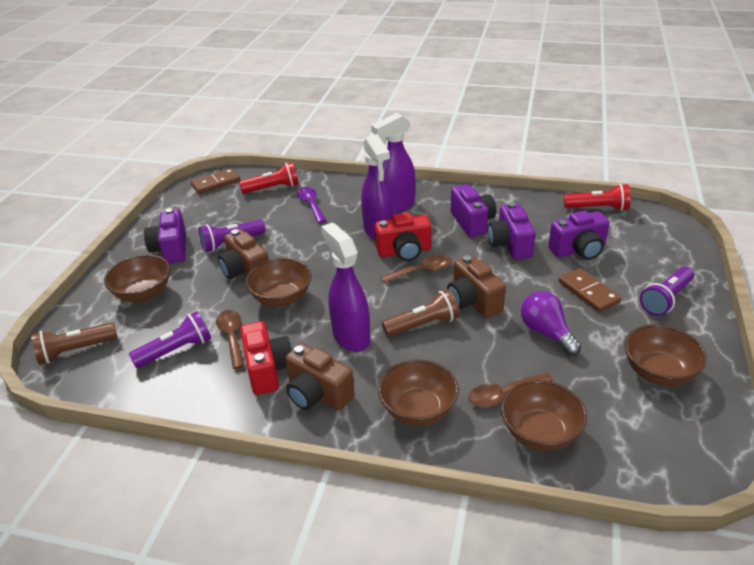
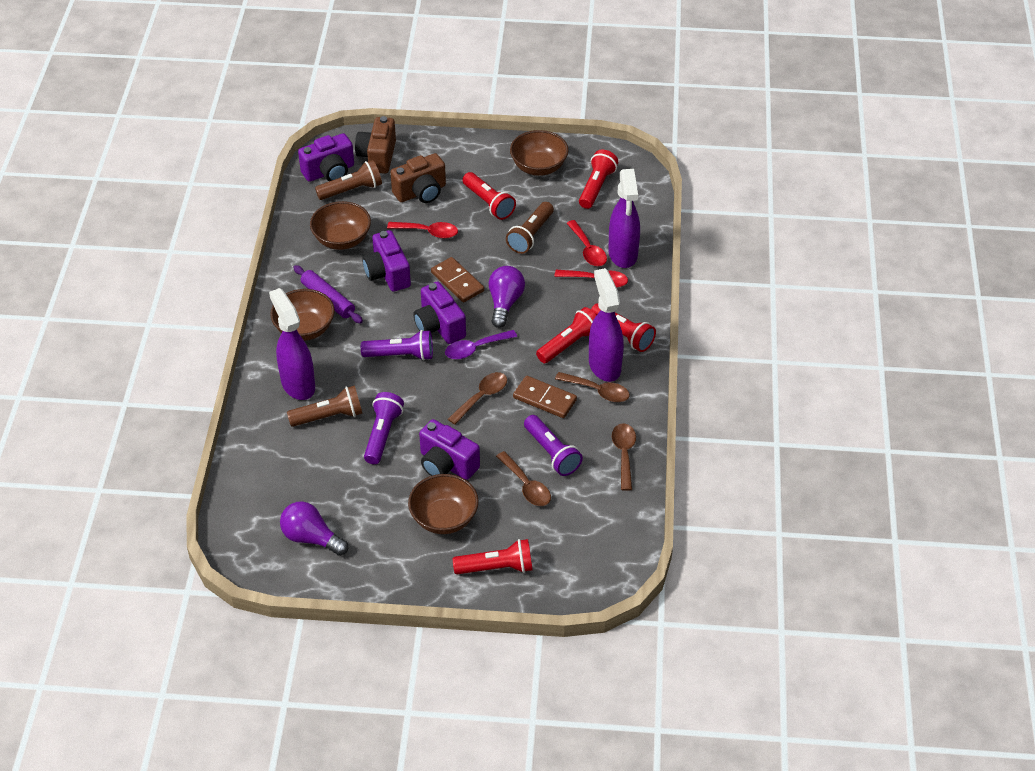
brown bowl: [104,255,170,302] [245,258,311,307] [378,360,459,426] [501,380,587,451] [624,324,707,386] = 5 -> [270,289,335,341] [310,201,371,250] [408,474,479,534] [510,130,568,176] = 4
brown camera: [218,229,269,279] [285,343,355,410] [447,255,506,318] = 3 -> [355,116,396,174] [390,153,446,203] = 2
brown flashlight: [31,322,118,365] [382,289,460,337] = 2 -> [287,385,363,427] [315,160,382,200] [506,202,554,254] = 3
brown spoon: [216,310,245,369] [381,255,452,283] [468,373,553,407] = 3 -> [448,372,507,425] [496,451,551,506] [555,372,630,402] [612,423,636,491] = 4
purple light bulb: [521,291,581,356] = 1 -> [280,501,348,556] [489,266,525,328] = 2
purple rolling pin: none = 0 -> [293,265,363,324] = 1
red camera: [240,321,292,395] [375,213,431,261] = 2 -> none = 0
red flashlight: [239,162,299,194] [564,184,631,211] = 2 -> [453,539,533,574] [462,172,516,220] [536,307,596,363] [579,150,618,209] [591,303,656,352] = 5
red spoon: none = 0 -> [387,222,458,239] [554,270,628,288] [567,220,607,266] = 3

